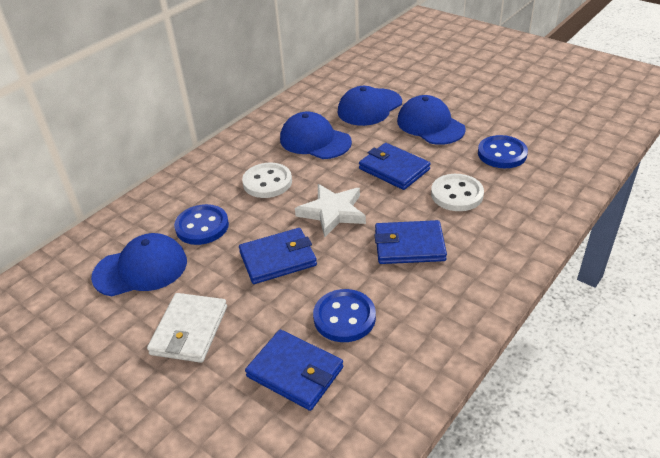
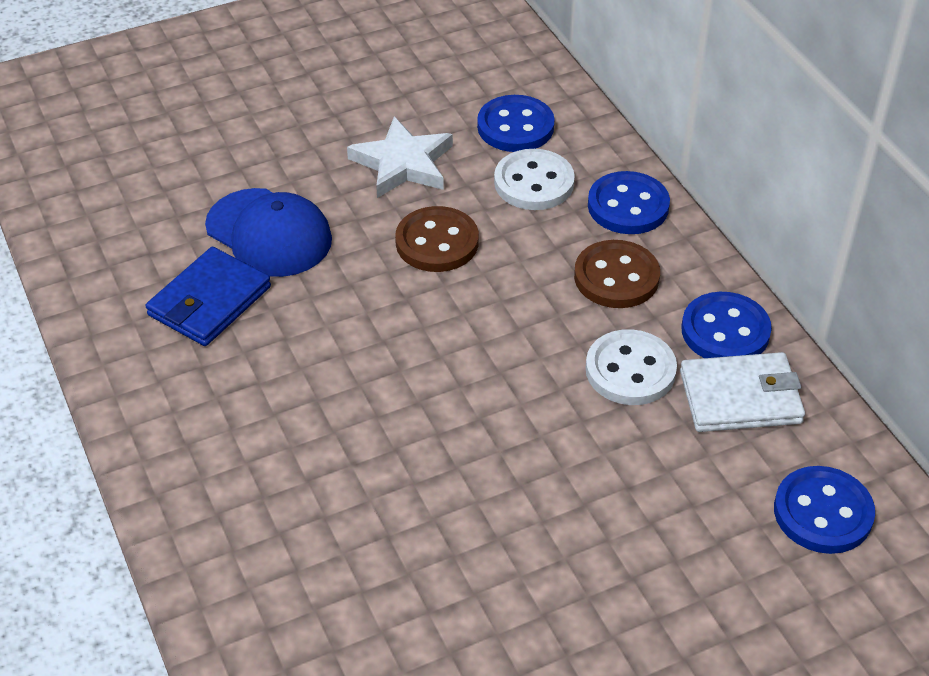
blue button: [174,204,229,245] [313,289,376,342] [478,135,528,168] = 3 -> [477,95,555,152] [588,171,670,234] [681,292,772,358] [774,466,875,554] = 4
blue cap: [91,233,187,296] [280,111,352,159] [338,86,402,126] [397,95,466,145] = 4 -> [205,188,332,277] = 1
blue wallet: [239,228,317,284] [245,330,343,411] [359,143,431,190] [375,220,447,264] = 4 -> [146,247,271,346] = 1
brown button: none = 0 -> [395,206,479,272] [574,240,660,308] = 2

